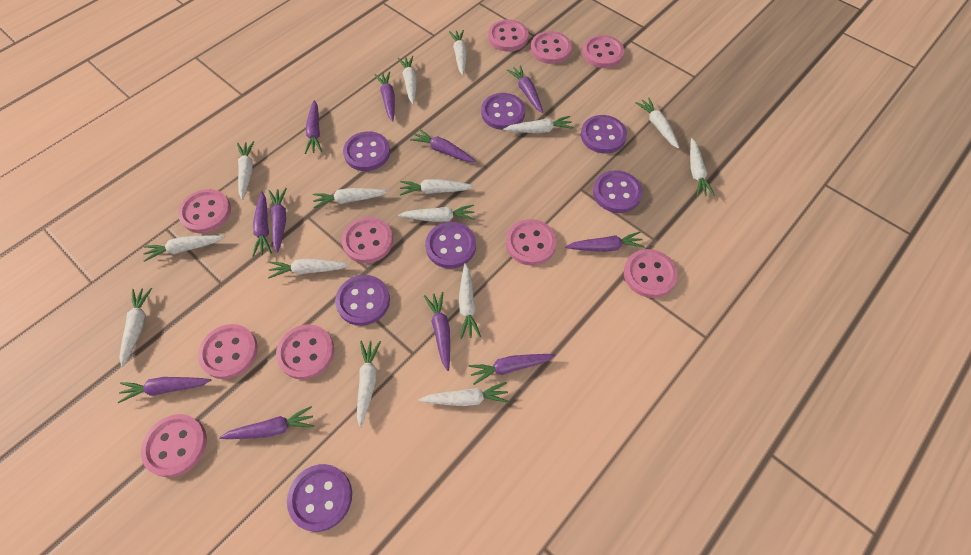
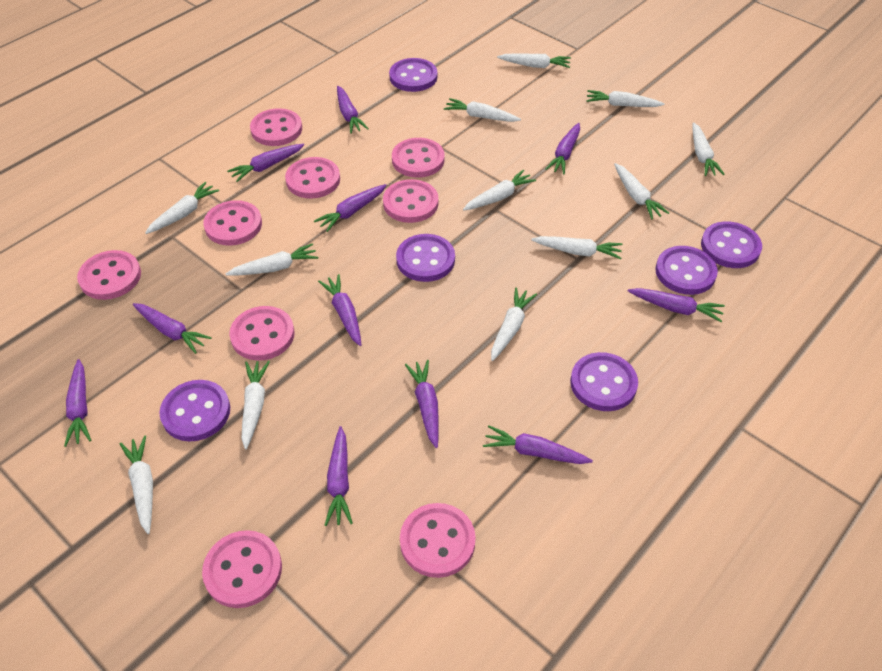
pink button: [141,414,207,477] [178,189,231,233] [198,324,258,379] [276,324,334,380] [342,217,393,263] [488,20,528,52] [506,219,557,266] [531,31,572,64] [582,35,624,68] [624,249,678,298] = 10 -> [77,250,141,300] [202,530,282,608] [203,200,262,246] [229,306,295,361] [250,108,302,146] [285,157,340,199] [383,179,438,223] [392,138,445,178] [400,503,476,578] = 9
purple button: [287,464,352,532] [335,275,390,326] [343,131,390,171] [425,222,476,268] [481,93,525,130] [581,115,627,154] [593,170,642,213] = 7 -> [159,380,230,442] [389,58,437,92] [396,234,455,282] [570,352,638,411] [655,246,718,295] [701,221,762,268] = 6
white carrot: [119,288,152,367] [143,235,225,262] [237,141,255,200] [268,259,350,279] [313,188,388,208] [357,341,381,428] [398,56,417,104] [398,205,475,222] [400,179,474,196] [418,382,509,406] [449,30,467,75] [459,263,481,339] [503,116,573,133] [635,98,679,149] [690,138,715,196] = 15 -> [120,435,153,534] [145,182,219,234] [226,243,318,276] [242,361,270,449] [444,98,521,122] [463,170,536,210] [491,288,537,361] [497,53,571,68] [531,236,622,259] [586,90,665,107] [614,163,669,220] [692,122,725,176] = 12

